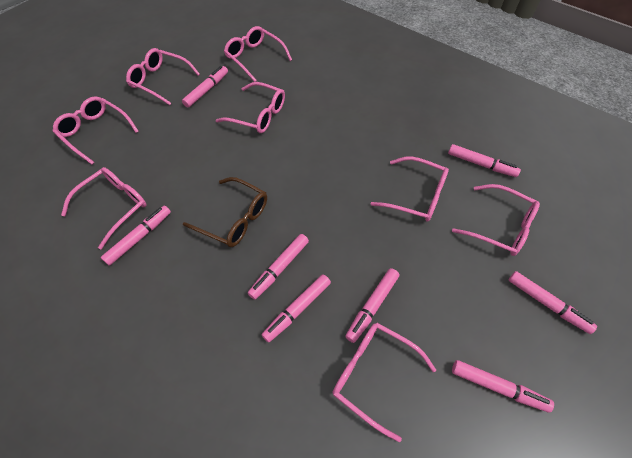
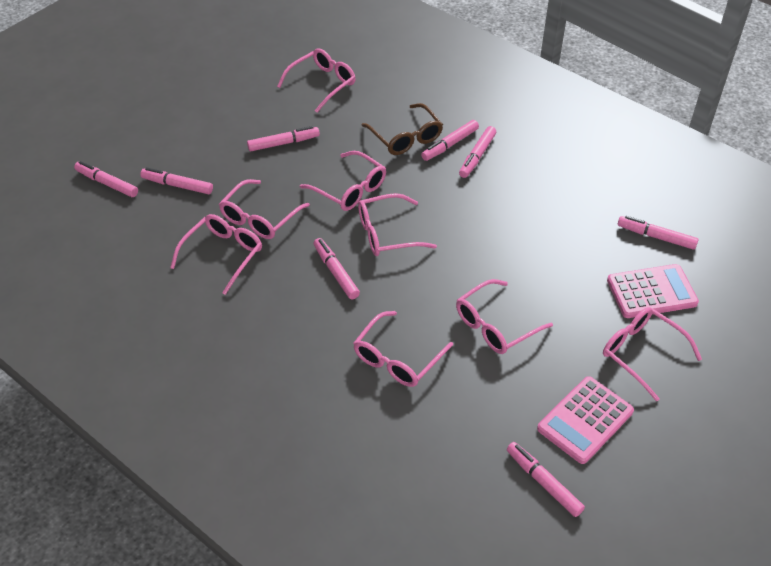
pink calculator: none = 0 -> [537,376,634,464] [607,264,699,318] = 2

